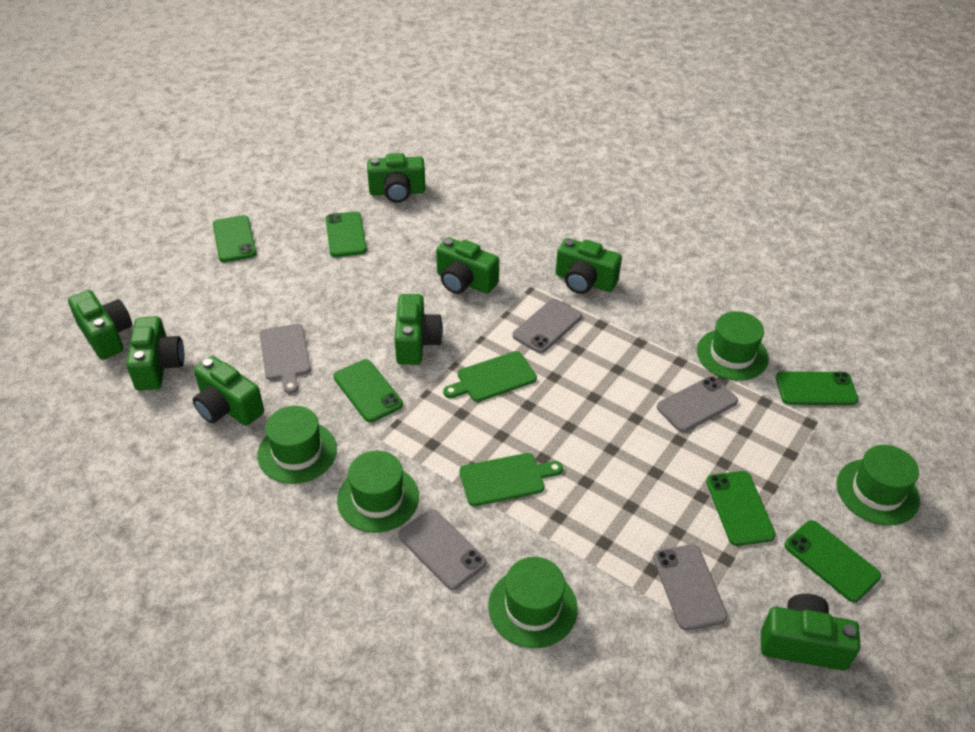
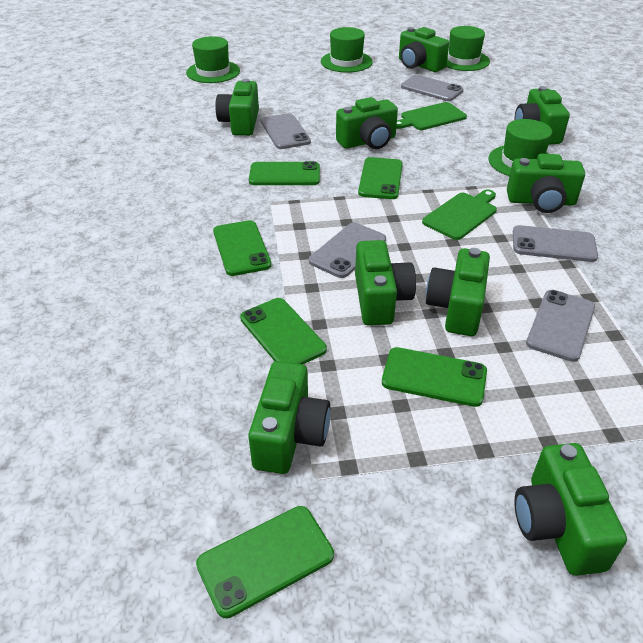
green camera: [68,290,132,360] [126,316,184,391] [193,356,264,426] [367,153,425,203] [395,294,443,365] [436,237,499,294] [556,238,622,294] [761,594,861,671] = 8 -> [216,78,259,136] [248,361,330,474] [336,97,398,149] [355,240,416,325] [399,27,449,72] [426,248,490,336] [507,154,585,213] [514,443,627,576] [515,86,570,144] = 9
green hat: [257,406,337,484] [337,451,419,533] [488,557,578,648] [697,311,769,381] [836,445,920,525] = 5 -> [186,36,240,83] [321,27,373,73] [446,26,490,71] [489,119,552,176] = 4
grey cutting board: [260,324,311,394] = 1 -> none = 0
grey phone: [399,509,486,590] [513,299,582,353] [653,544,728,630] [657,376,738,432] = 4 -> [261,113,311,149] [309,222,386,278] [401,75,464,101] [513,225,598,262] [526,290,595,362] = 5

